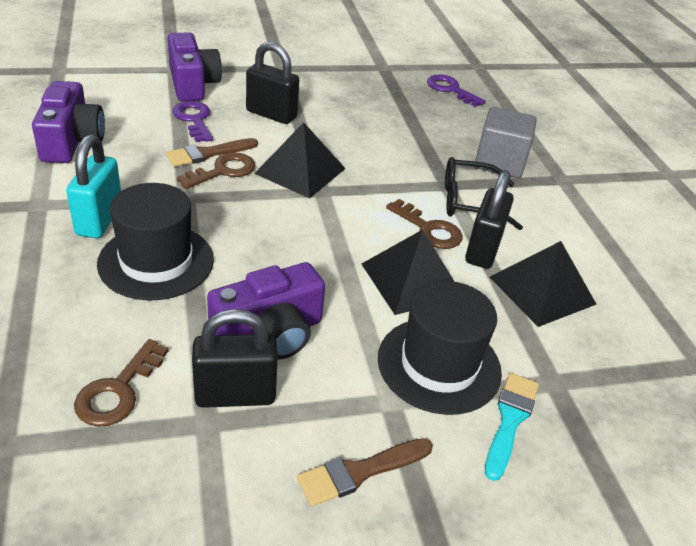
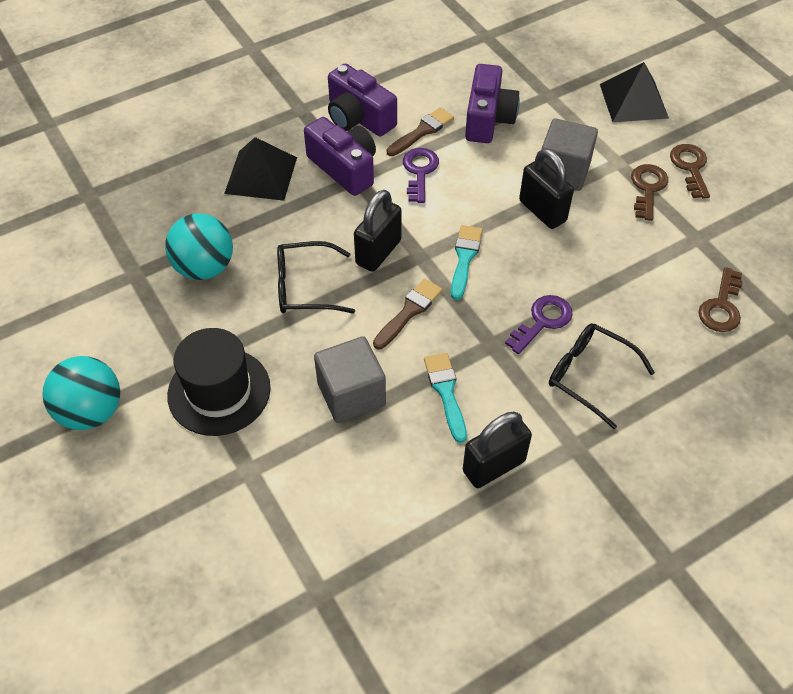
black glasses: [445,157,523,230] = 1 -> [277,241,355,314] [549,323,655,429] = 2
black hat: [97,183,214,300] [378,281,502,415] = 2 -> [167,328,271,436] = 1
black pyramid: [254,122,346,198] [362,230,455,315] [489,241,597,327] = 3 -> [224,137,297,201] [600,62,669,122] = 2
grey cube: [475,107,537,178] = 1 -> [314,336,386,423] [541,118,598,191] = 2
turquoise ball: none = 0 -> [42,356,120,430] [165,213,233,280] = 2
turquoise brush: [485,373,539,481] = 1 -> [424,353,467,443] [451,225,483,300] = 2
turquoise padlock: [66,134,121,238] = 1 -> none = 0

